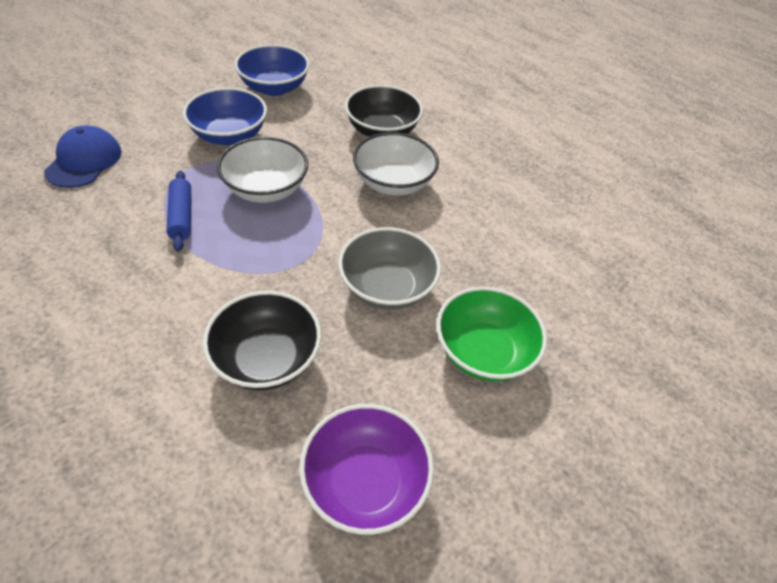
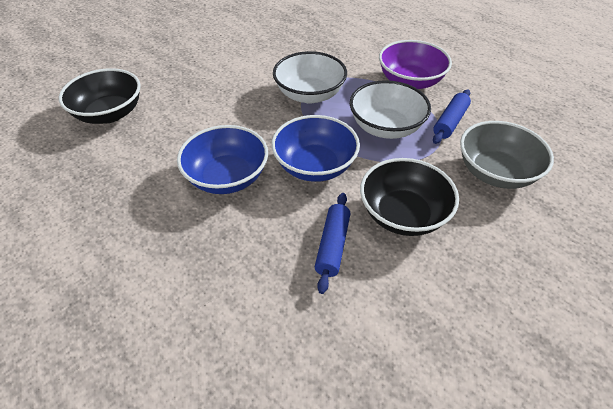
blue cap: [44,125,122,188] = 1 -> none = 0
blue rolling pin: [167,170,191,252] = 1 -> [315,193,350,294] [433,89,471,144] = 2
green bowl: [437,287,547,381] = 1 -> none = 0

